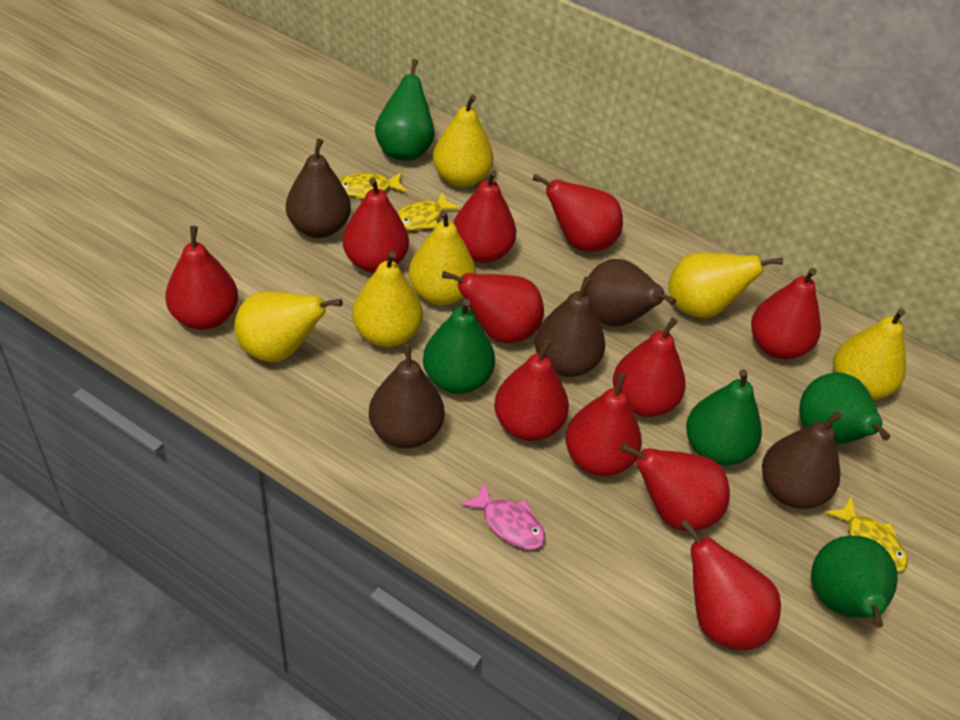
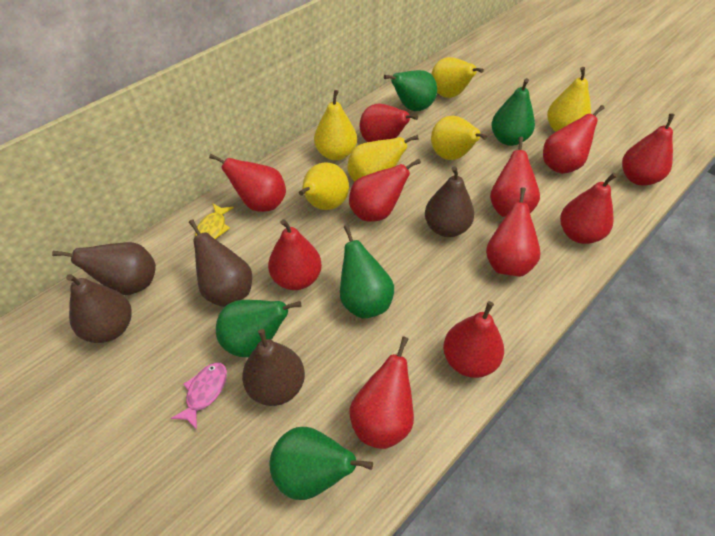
yellow fish: [339,172,407,199] [397,192,461,231] [825,497,908,572] = 3 -> [195,204,234,240] = 1

